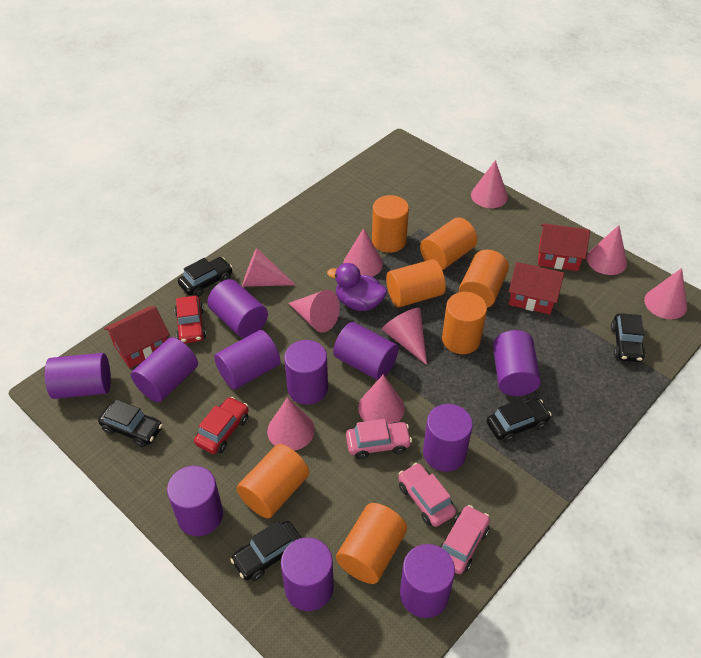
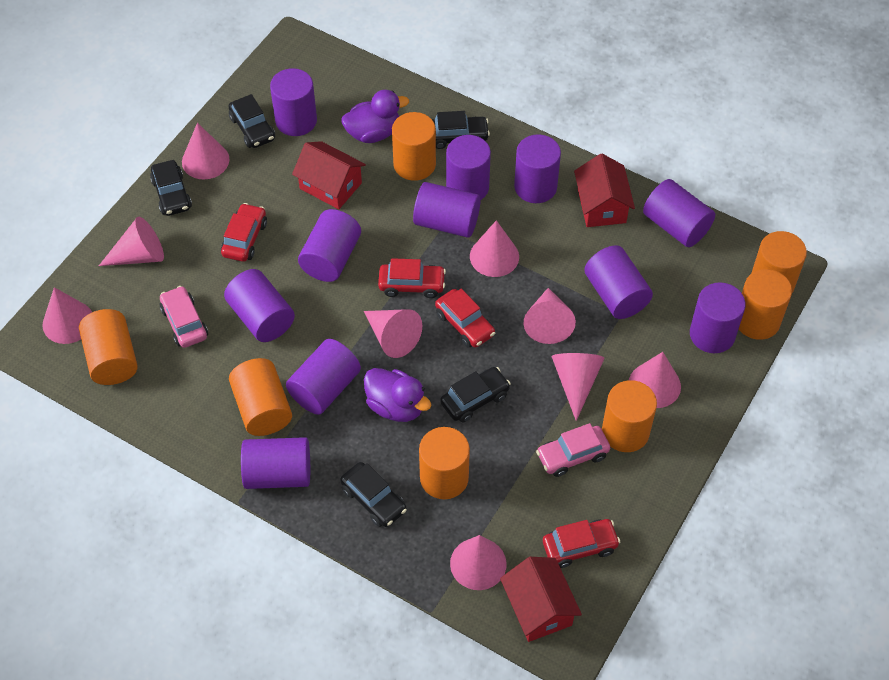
pink car: [346,419,412,459] [398,463,456,527] [439,505,490,574] = 3 -> [160,286,208,348] [536,423,610,477] = 2
purple duck: [327,263,387,311] = 1 -> [341,90,409,143] [364,368,431,422] = 2
red car: [175,296,206,343] [194,397,249,454] = 2 -> [221,203,267,262] [378,258,446,298] [435,289,495,348] [543,519,620,568] = 4

